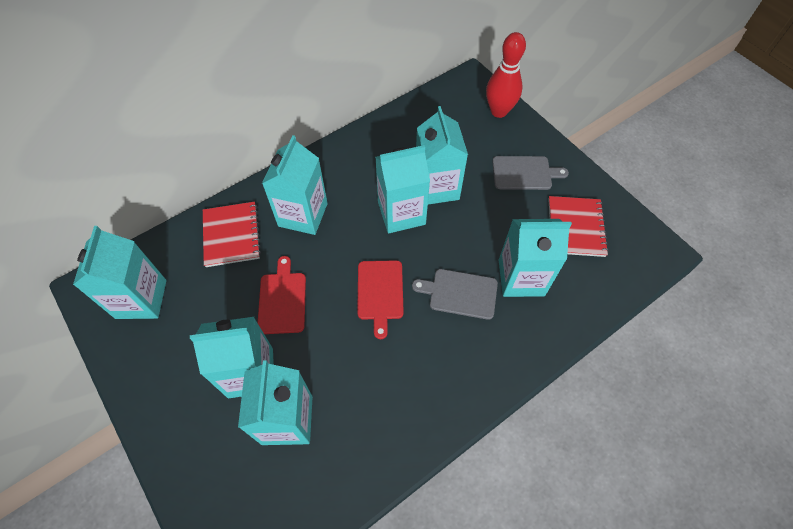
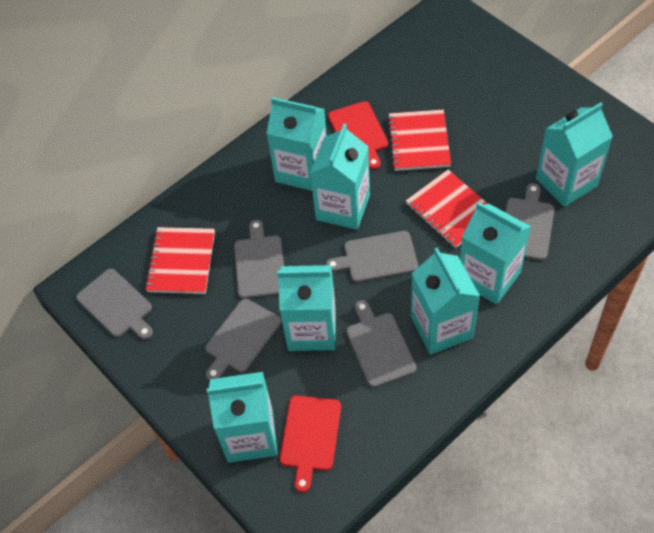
grey cutting board: [412,269,498,320] [492,156,569,190] = 2 -> [76,269,153,340] [205,299,282,381] [234,220,284,299] [326,231,418,282] [346,300,416,388] [505,183,554,260] = 6
red bowling pin: [486,32,526,118] = 1 -> none = 0
red notebook: [203,202,261,267] [548,196,609,257] = 2 -> [145,227,215,294] [387,110,451,171] [406,170,488,248] = 3

